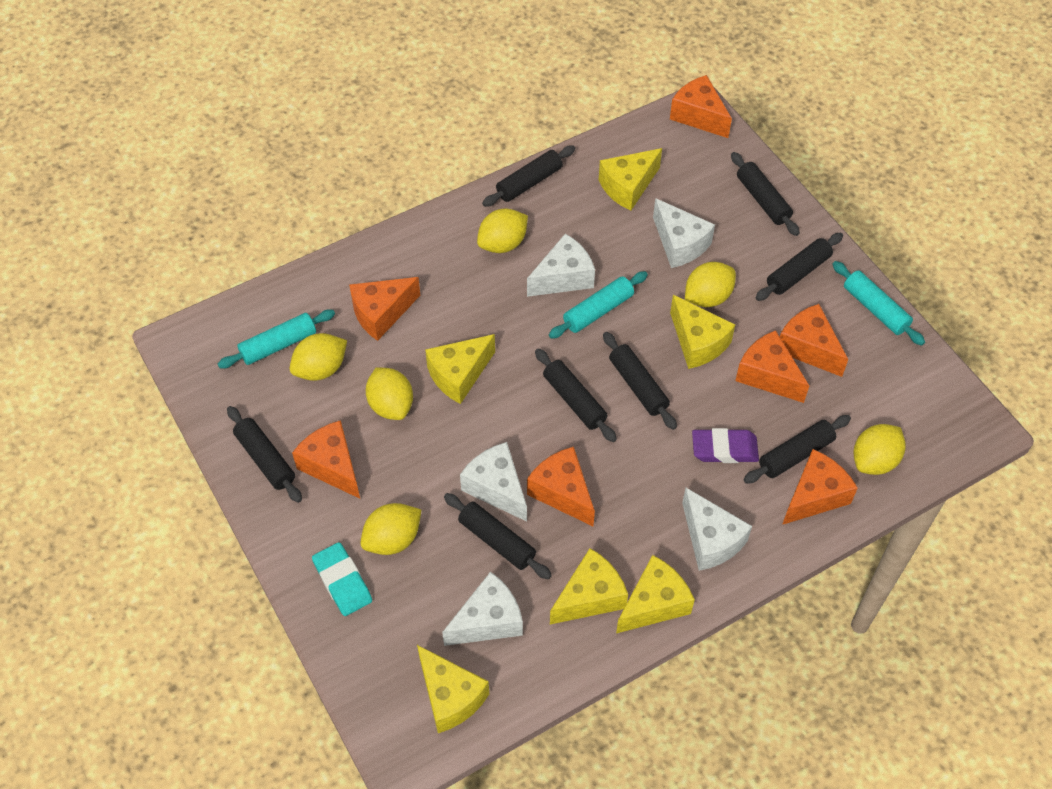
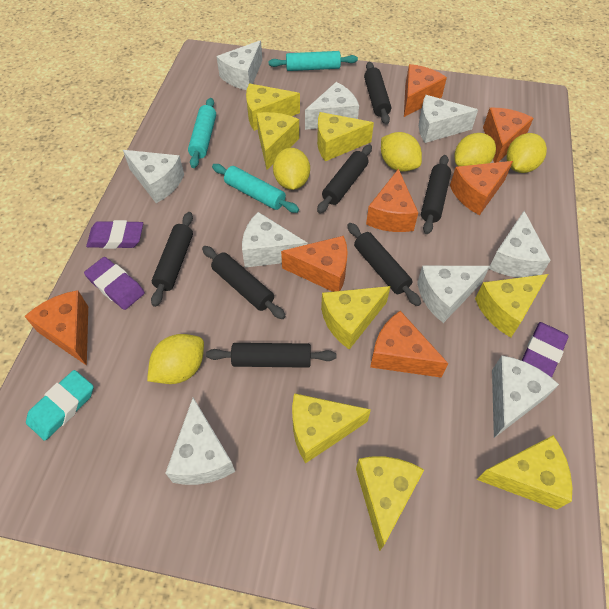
black rolling pin: [227,406,302,503] [444,493,552,579] [482,145,575,207] [535,348,617,442] [603,332,677,430] [731,152,800,236] [743,415,851,484] [756,233,843,301] = 8 -> [151,212,193,307] [202,246,286,319] [206,343,337,368] [317,144,372,213] [347,223,421,306] [364,62,391,125] [421,155,451,234] = 7
purple eraser: [692,428,759,463] = 1 -> [84,257,145,310] [86,220,143,249] [522,322,568,377] = 3
white cheese: [442,572,523,646] [460,442,527,522] [527,234,595,297] [653,198,715,268] [682,488,752,571] = 5 -> [123,150,184,203] [166,398,235,485] [217,40,262,90] [242,212,308,267] [305,82,359,130] [417,266,490,323] [419,95,478,143] [489,211,551,278] [492,356,559,438] = 9
yellow cheese: [417,645,489,733] [425,334,495,404] [550,548,628,624] [599,148,662,211] [616,555,695,633] [670,295,735,369] = 6 -> [246,84,300,131] [256,112,299,170] [292,393,371,464] [317,112,374,161] [321,286,391,350] [356,457,424,551] [475,274,548,337] [476,435,572,510] = 8
yellow lemon: [290,333,347,381] [360,503,421,555] [366,367,413,420] [477,209,528,253] [685,262,736,307] [854,424,905,475] = 6 -> [147,334,204,384] [273,148,310,190] [381,132,422,172] [454,133,496,166] [507,133,547,173] = 5

